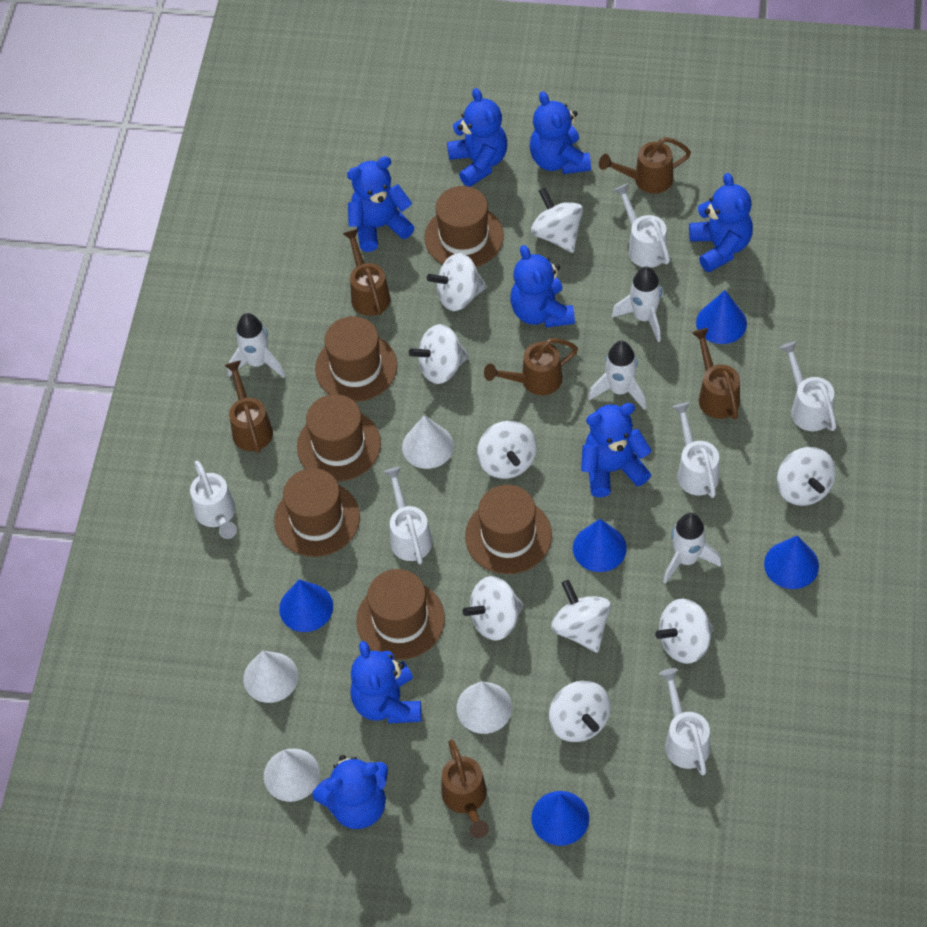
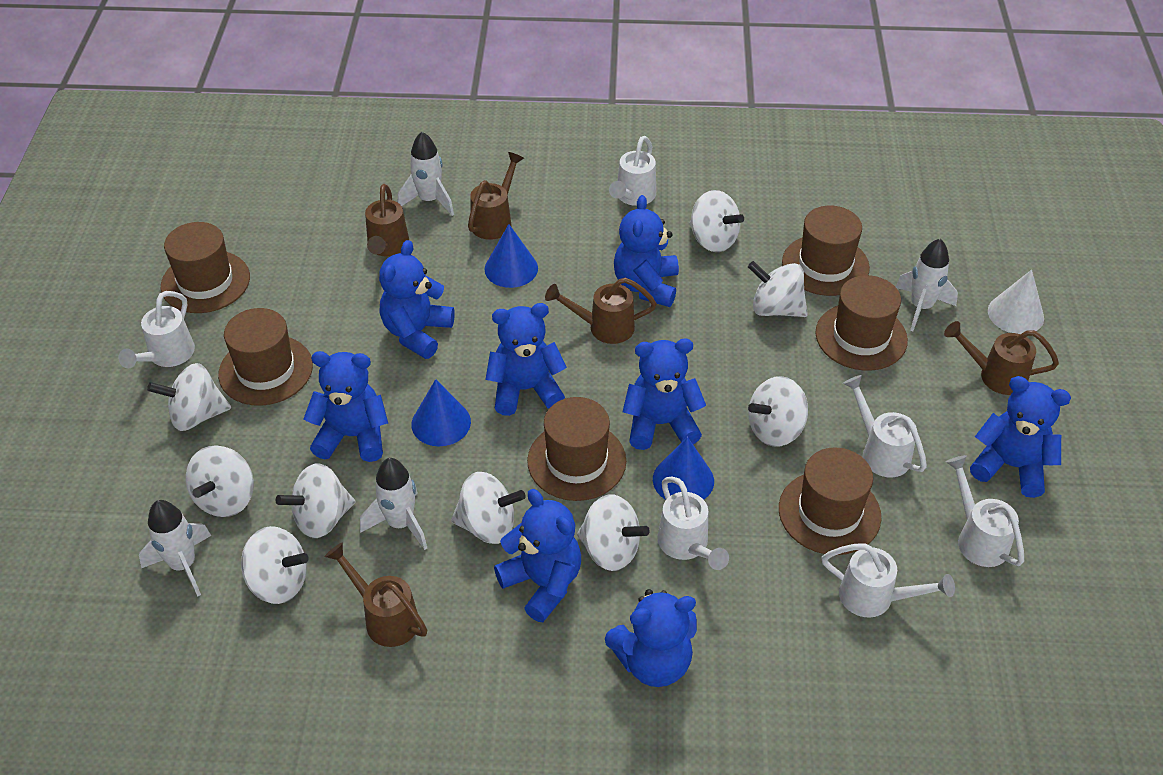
blue cone: [279,579,333,632] [531,791,589,846] [573,519,627,572] [696,290,747,344] [764,536,819,589] = 5 -> [411,379,471,446] [484,224,538,288] [653,437,714,500] = 3
brown watering can: [224,361,273,453] [342,229,391,316] [442,740,489,838] [484,338,578,395] [599,137,691,194] [692,328,740,419] = 6 -> [325,542,427,647] [365,184,409,256] [468,152,524,240] [545,277,657,344] [944,321,1059,395] = 5
white cone: [243,650,298,703] [264,748,320,802] [402,416,454,469] [456,681,512,734] = 4 -> [988,270,1044,334] = 1

